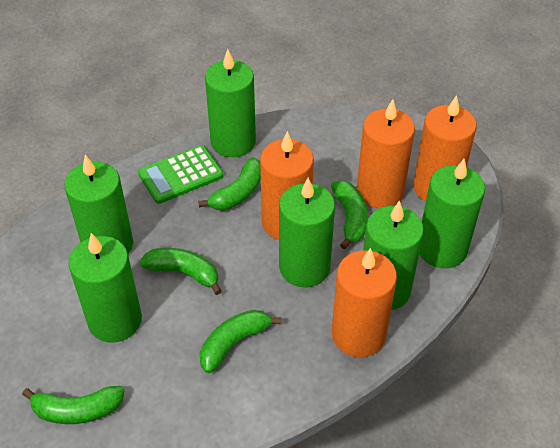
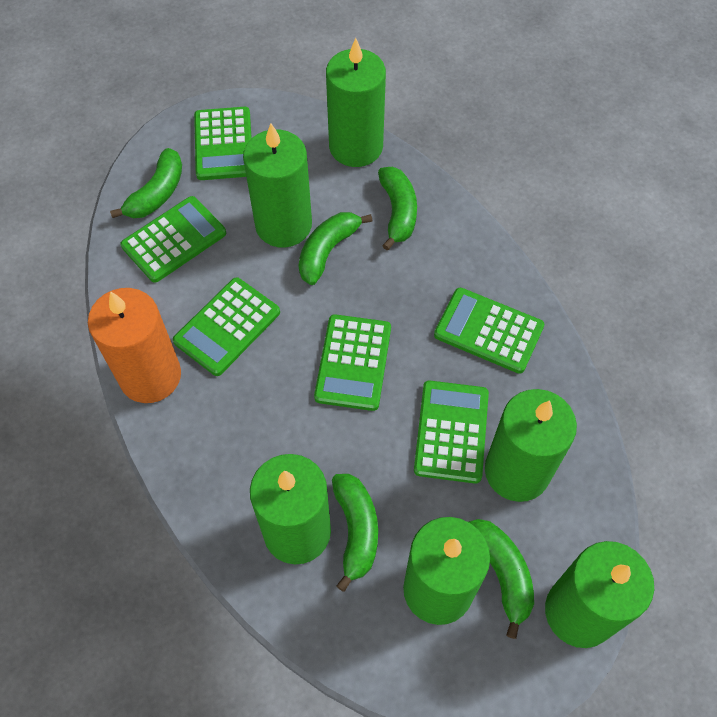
green calculator: [138,145,224,204] = 1 -> [120,196,226,283] [173,277,280,376] [194,107,252,180] [314,314,391,411] [414,381,489,484] [434,287,544,374] = 6
orange candle: [260,131,314,240] [332,248,397,357] [357,99,415,208] [413,95,477,202] = 4 -> [88,288,181,403] = 1

